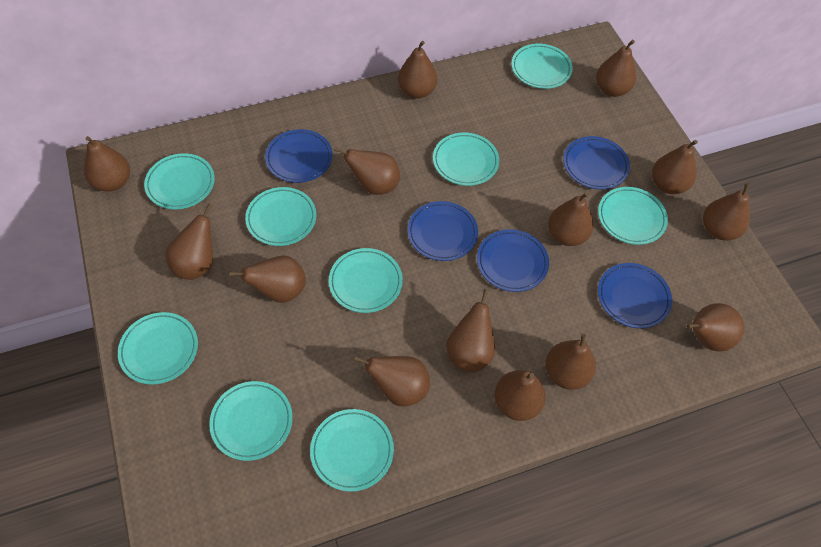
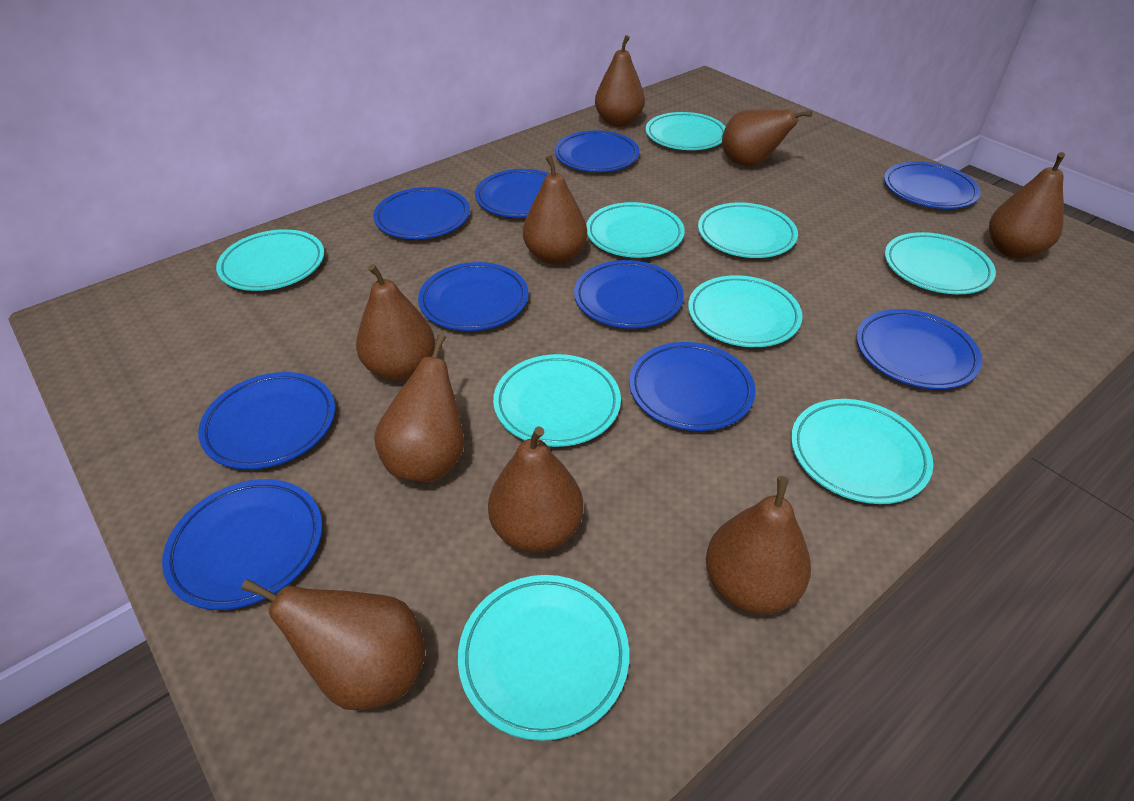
blue plate: [265,129,333,183] [408,201,478,261] [477,229,549,292] [563,136,630,189] [598,263,672,328] = 5 -> [162,479,322,610] [198,372,335,470] [373,187,470,239] [418,262,529,331] [475,169,550,218] [555,131,640,172] [574,260,684,329] [629,342,756,431] [856,309,983,389] [884,162,981,209] = 10
brown pear: [84,136,130,192] [165,204,213,280] [229,256,306,303] [334,147,400,195] [354,356,430,406] [398,41,437,99] [446,289,495,372] [494,370,546,421] [545,334,596,390] [548,192,594,246] [596,40,636,97] [652,140,698,194] [686,303,744,351] [703,183,750,241] = 14 -> [241,579,425,711] [356,264,435,381] [374,334,464,482] [488,426,583,553] [523,155,587,265] [595,35,645,127] [706,476,811,614] [722,109,812,166] [989,152,1065,259] = 9

